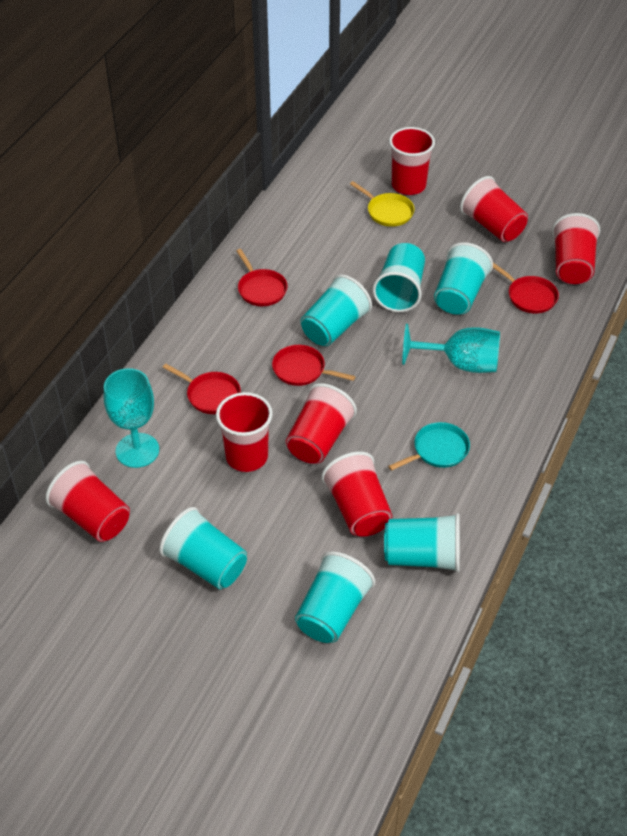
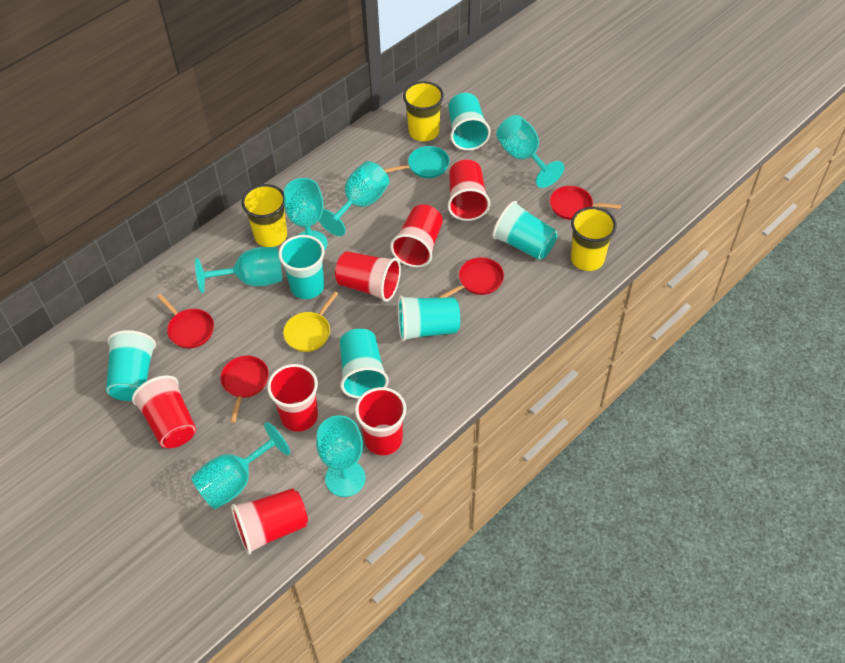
turquoise goblet: [104,368,159,468] [402,324,500,373] = 2 -> [191,422,290,509] [195,247,282,293] [284,178,328,250] [316,416,365,497] [319,161,389,236] [496,115,564,188] = 6
yellow cup: none = 0 -> [241,184,287,247] [403,81,444,142] [571,207,617,271] = 3

